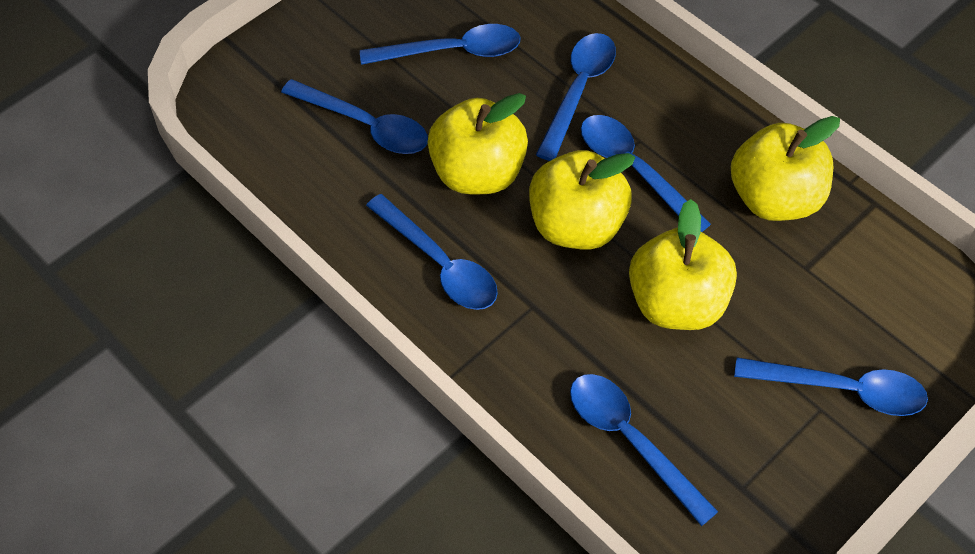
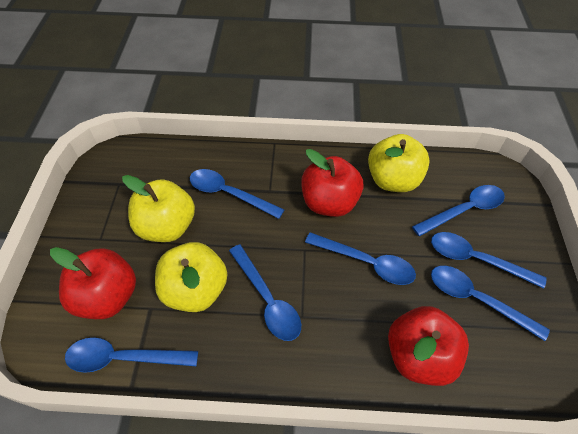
red apple: none = 0 -> [50,247,136,319] [301,149,363,217] [388,306,469,386] = 3
yellow apple: [428,93,528,194] [529,150,636,250] [629,199,737,330] [731,116,840,221] = 4 -> [122,175,195,242] [155,242,227,312] [368,134,430,192] = 3

